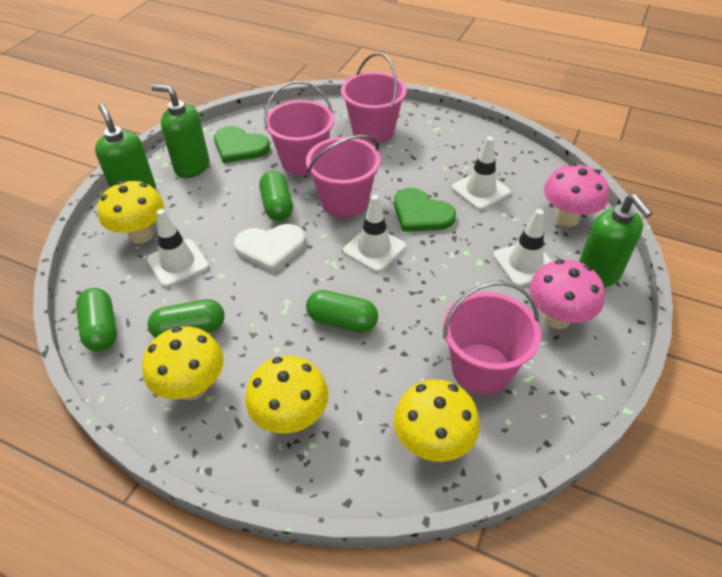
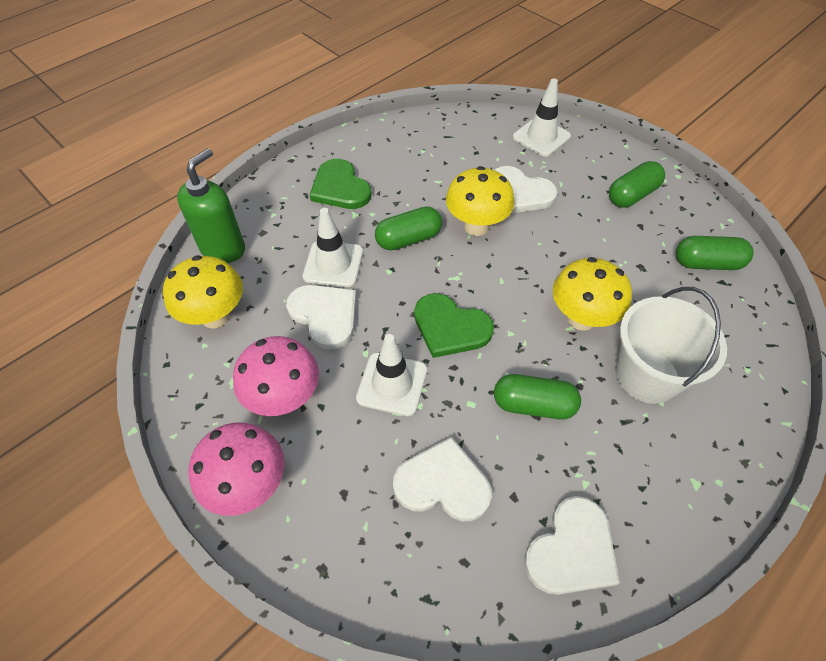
green soap dispenser: [95,104,156,189] [151,84,209,178] [579,194,653,287] = 3 -> [177,148,245,263] = 1
pink bucket: [264,81,334,176] [306,135,381,218] [341,53,407,144] [443,281,541,395] = 4 -> none = 0
white bucket: none = 0 -> [616,287,727,404] = 1
white heart: [234,224,305,272] = 1 -> [286,285,356,350] [393,436,492,521] [495,166,558,213] [525,496,620,595] = 4
white traffic cone: [147,209,209,287] [343,195,406,273] [452,136,511,210] [493,209,552,287] = 4 -> [303,208,363,287] [356,334,427,416] [513,78,571,157] = 3
yellow mushroom: [98,181,164,244] [142,327,224,400] [245,356,329,434] [394,379,480,462] = 4 -> [163,255,243,329] [446,166,514,236] [553,257,632,331] = 3

